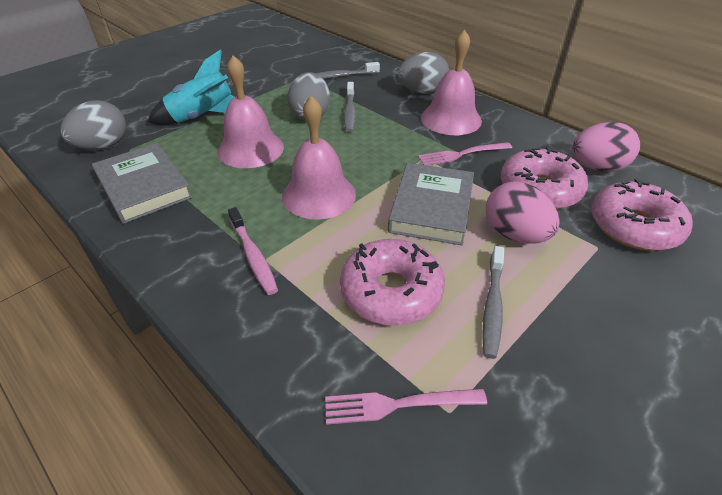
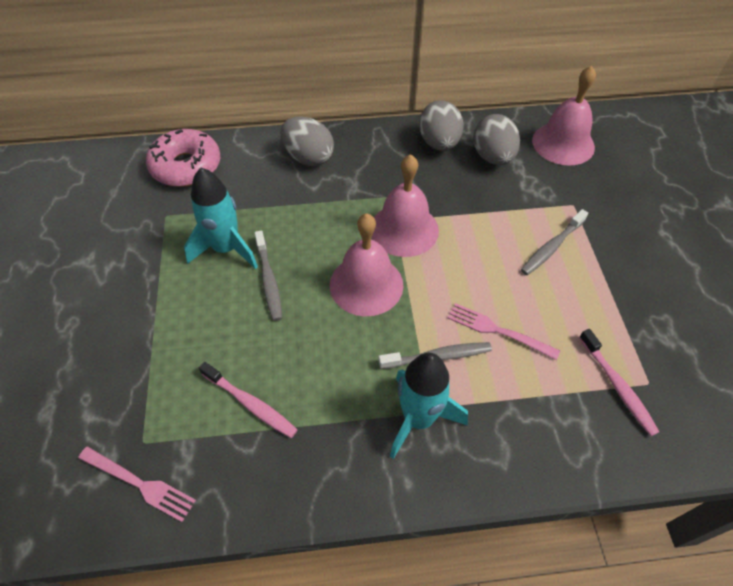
grey book: [92,143,193,224] [388,163,474,245] = 2 -> none = 0
pink donut: [340,239,445,326] [501,147,588,209] [591,179,693,251] = 3 -> [146,129,220,187] = 1
pink egg: [486,181,560,244] [572,122,640,172] = 2 -> none = 0
pink toothbrush: [228,207,278,295] = 1 -> [199,362,298,438] [579,329,659,436] = 2
turquoise rocket: [148,50,234,125] = 1 -> [184,168,258,269] [390,353,468,459] = 2

